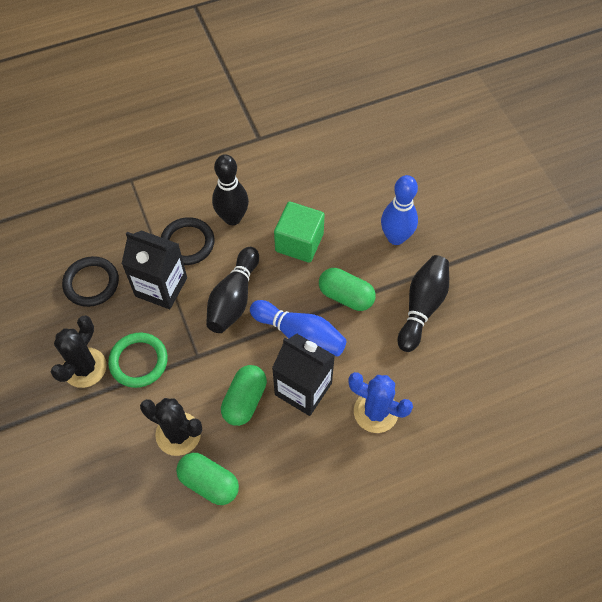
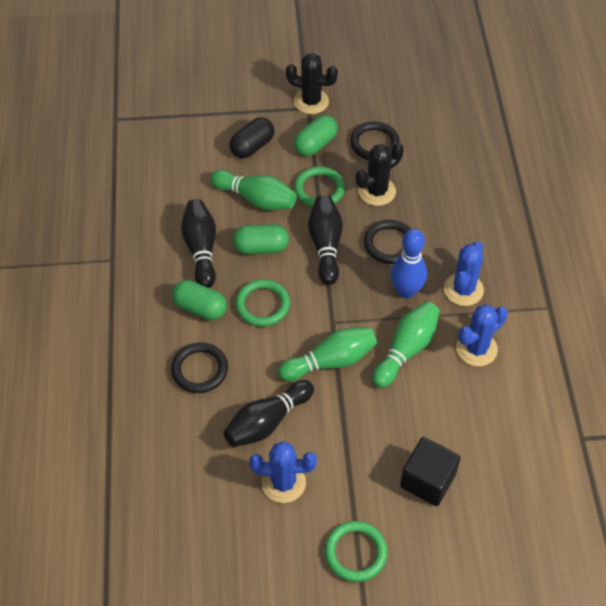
black capsule: none = 0 -> [230,117,274,158] = 1
black carton: [122,230,187,309] [272,333,335,416] = 2 -> none = 0
black cube: none = 0 -> [400,437,461,506] = 1
black ring: [62,256,119,307] [161,217,215,265] = 2 -> [171,342,228,393] [350,122,400,160] [364,220,411,264] = 3
blue bowling pin: [250,300,346,356] [381,175,418,245] = 2 -> [391,229,427,299] = 1
blue cactus: [348,372,413,433] = 1 -> [249,441,317,503] [444,241,484,306] [456,304,508,366] = 3
green bowling pin: none = 0 -> [210,170,297,210] [278,327,377,381] [372,301,440,388] = 3
green cube: [274,202,325,263] = 1 -> none = 0
green ring: [108,333,168,388] = 1 -> [235,279,290,327] [294,166,345,207] [325,521,387,582] = 3

